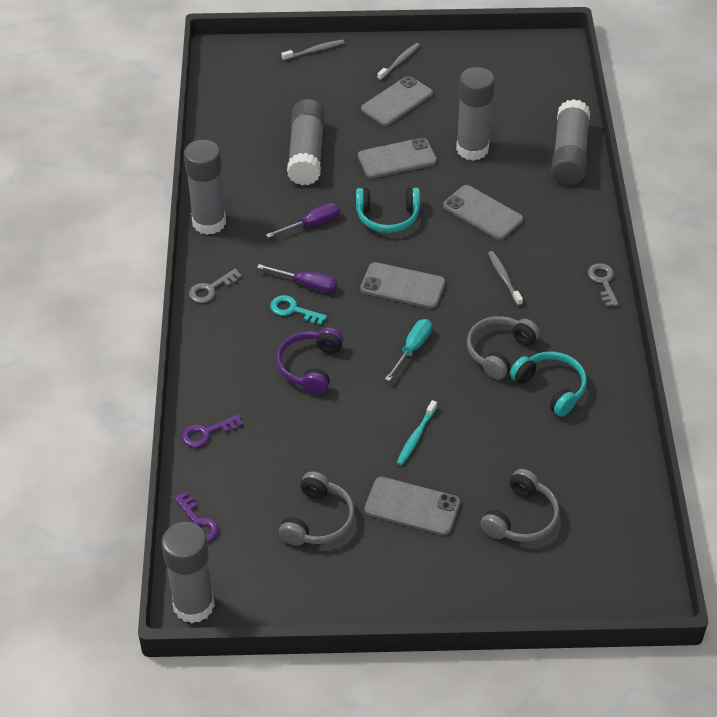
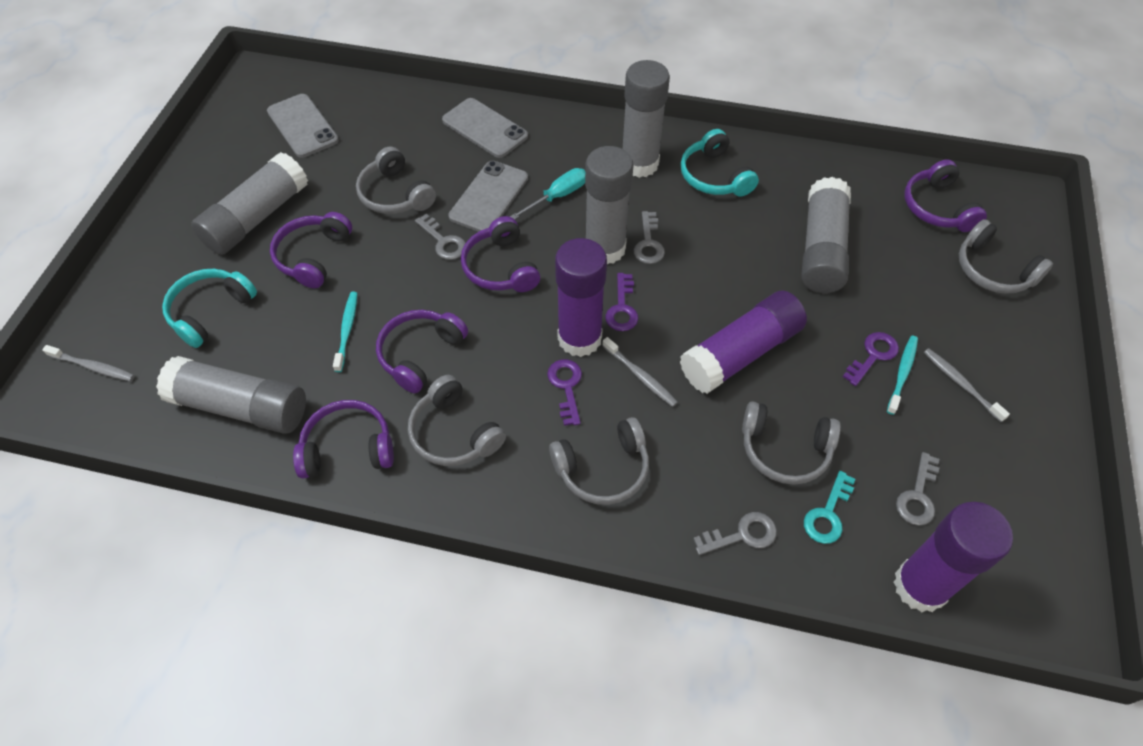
grey headphones: [279,471,355,545] [467,316,540,380] [480,469,560,542] = 3 -> [356,146,436,214] [408,375,506,466] [549,417,649,505] [742,401,841,485] [959,219,1053,294] = 5
grey key: [189,269,242,303] [588,263,619,307] = 2 -> [415,214,465,260] [634,211,665,264] [693,512,777,555] [896,452,939,525] = 4
grey phone: [358,138,437,178] [360,262,445,309] [361,76,433,126] [364,477,460,535] [443,185,523,240] = 5 -> [267,94,339,158] [442,98,528,158] [448,161,528,232] = 3
purple glue stick: none = 0 -> [555,238,607,357] [680,291,807,394] [893,502,1013,612] = 3
purple headphones: [276,328,343,395] = 1 -> [270,212,352,288] [293,400,394,479] [376,310,468,393] [461,216,540,292] [904,159,987,232] = 5
purple key: [174,491,219,542] [181,414,243,448] = 2 -> [547,359,582,426] [606,273,638,331] [843,332,899,386] = 3
purple screwdriver: [257,264,337,293] [266,203,340,238] = 2 -> none = 0
turquoise toothbrush: [396,400,437,466] = 1 -> [333,292,357,372] [887,336,918,415] = 2

